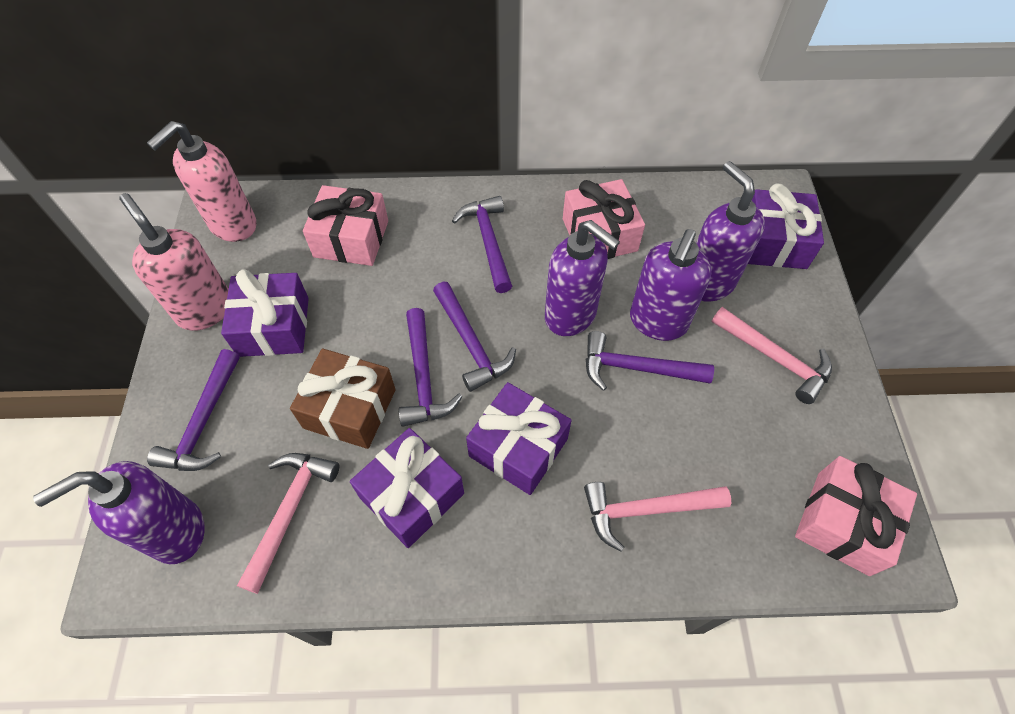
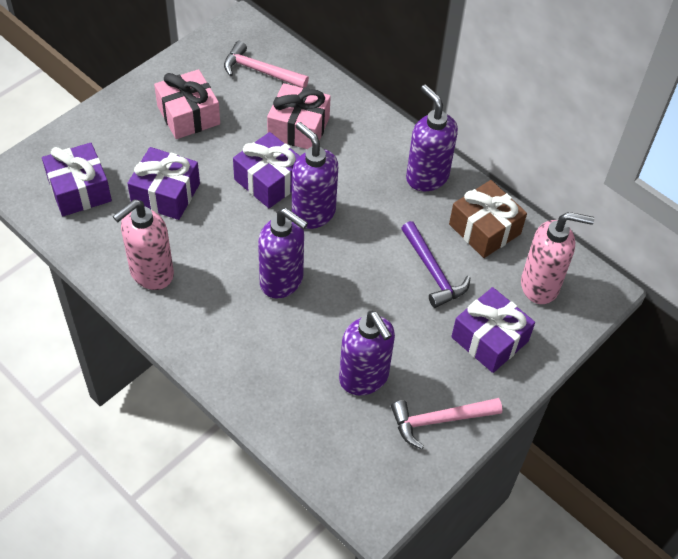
pink gift: [303,185,388,266] [563,179,645,259] [795,456,917,576] = 3 -> [154,69,220,139] [267,83,331,149] = 2
pink hammer: [237,453,339,594] [584,482,731,552] [712,307,832,404] = 3 -> [224,41,309,88] [391,398,502,449] = 2
purple hammer: [147,349,240,471] [399,308,462,427] [433,282,516,392] [452,196,512,293] [586,331,714,391] = 5 -> [401,221,471,308] = 1

